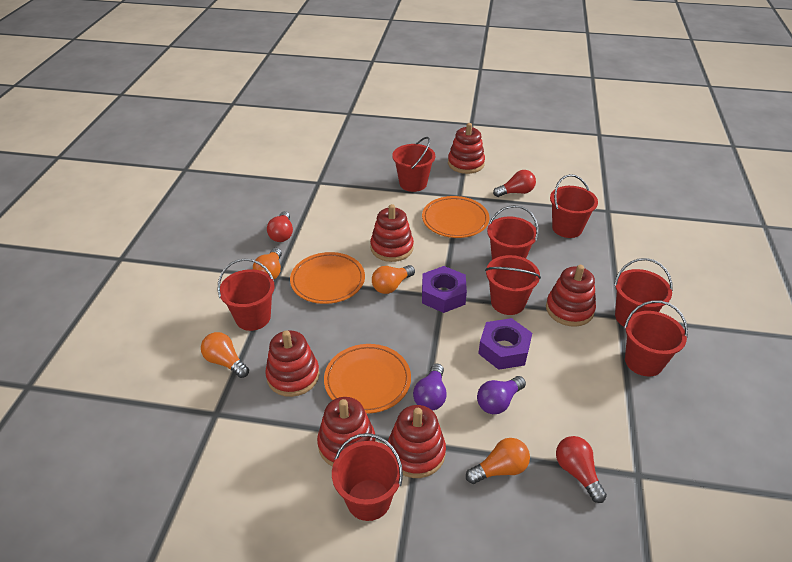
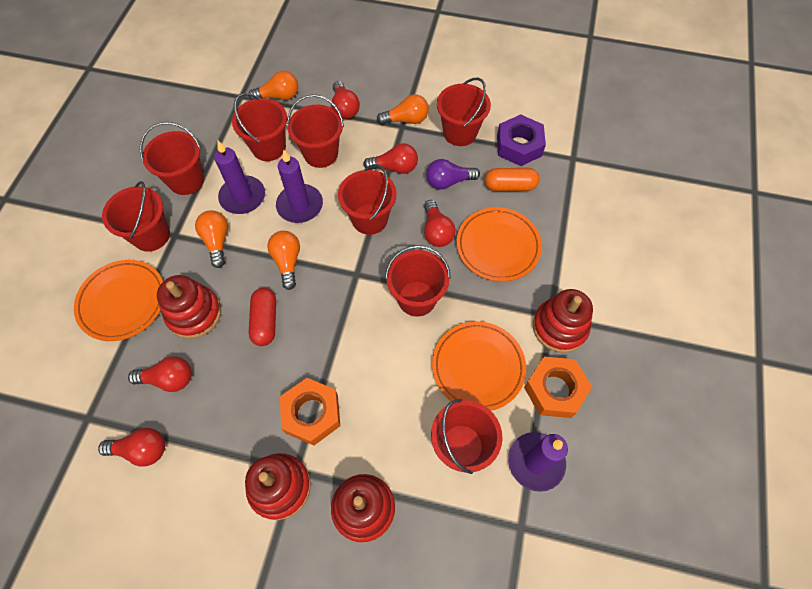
orange capsule: none = 0 -> [485,168,540,191] = 1
orange nut: none = 0 -> [280,378,340,445] [524,357,592,418] = 2
purple candle: none = 0 -> [214,141,265,214] [276,150,323,223] [508,432,568,492] = 3
purple light bulb: [413,364,447,411] [477,376,526,414] = 2 -> [426,159,480,190] = 1
purple nut: [422,266,467,313] [478,318,532,370] = 2 -> [497,114,546,166] = 1
red capsule: none = 0 -> [249,288,276,346] = 1
red light bulb: [267,211,293,242] [493,170,536,197] [556,436,607,503] = 3 -> [98,428,165,467] [128,356,192,392] [332,81,360,119] [363,143,418,174] [424,200,456,247] = 5
red stacking toy: [265,330,320,397] [317,397,376,467] [370,204,414,262] [388,405,446,478] [448,123,485,174] [546,265,596,327] = 6 -> [157,275,221,339] [245,453,311,520] [331,474,395,543] [533,289,593,353] = 4

